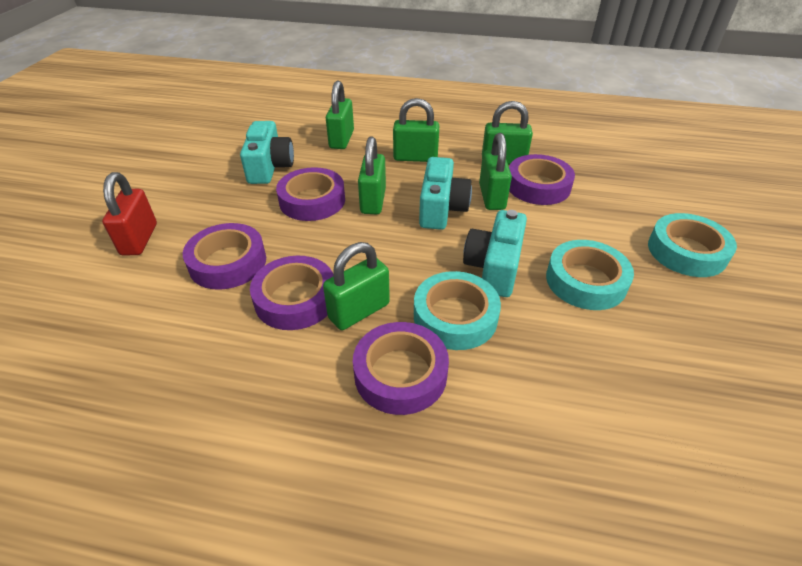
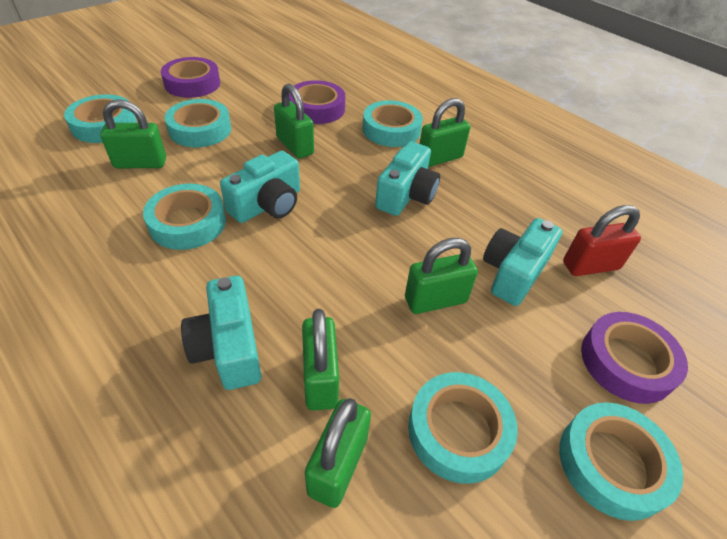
purple tape: [183,223,266,290] [250,256,333,330] [276,167,345,221] [353,322,449,415] [509,154,575,205] = 5 -> [161,57,220,98] [289,80,345,124] [581,312,688,404] = 3
turquoise camera: [240,121,294,184] [419,157,472,230] [463,210,527,297] = 3 -> [181,276,261,390] [220,151,300,223] [375,142,440,216] [483,218,562,306] = 4
turquoise tape: [414,271,501,350] [546,240,634,310] [648,213,737,277] = 3 -> [64,94,137,143] [143,184,226,250] [165,99,231,147] [363,100,423,147] [408,372,518,484] [559,402,683,521] = 6

